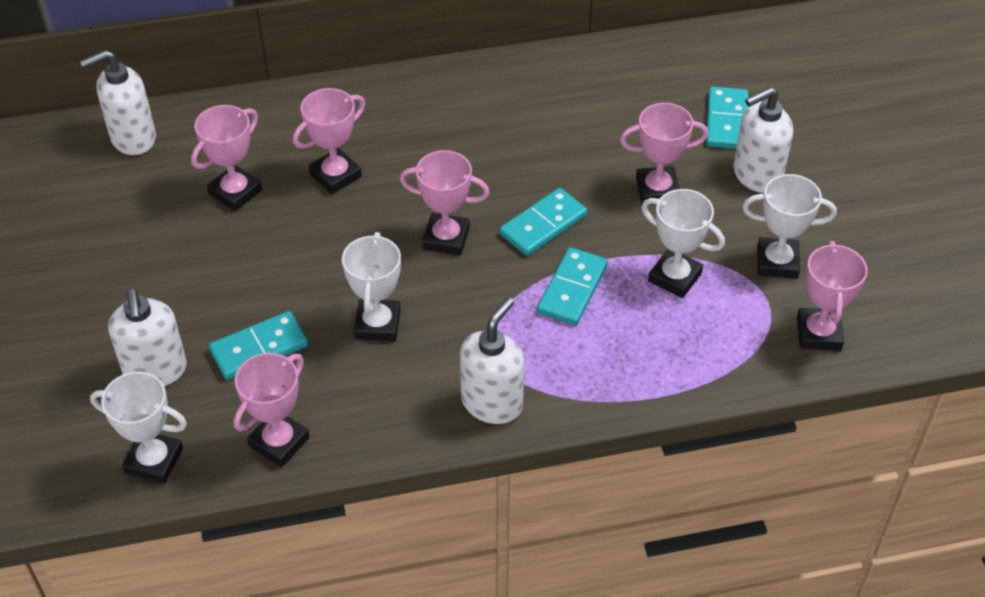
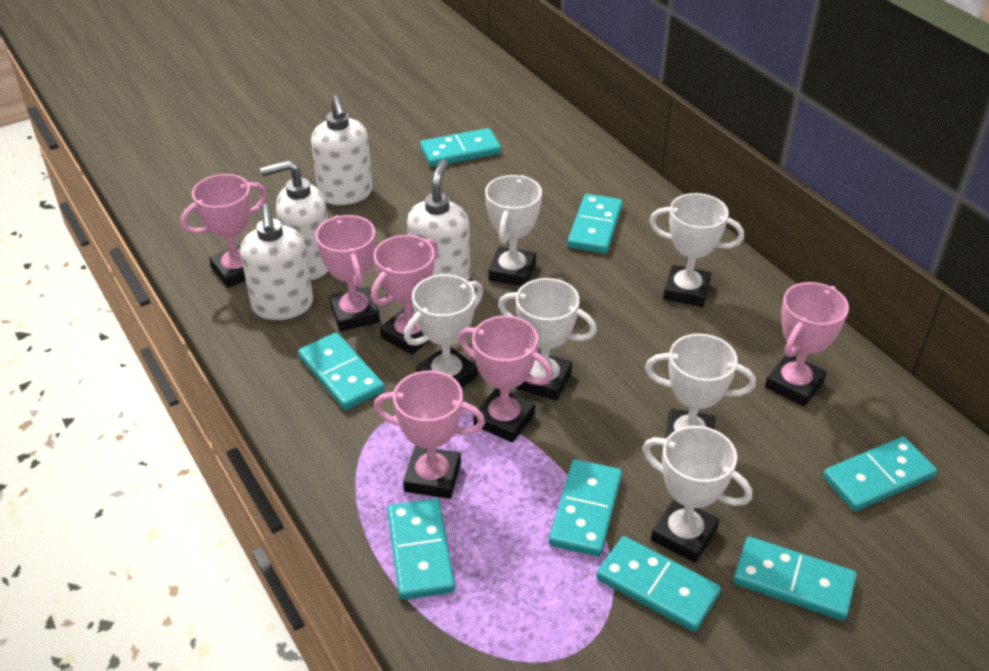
turquoise domino: [209,311,308,380] [500,188,587,256] [537,247,608,325] [706,87,748,149] = 4 -> [298,332,385,410] [387,498,455,600] [420,128,501,167] [549,459,622,557] [567,194,623,254] [596,536,721,632] [733,537,857,621] [823,437,937,511] = 8
white trophy: [90,372,187,484] [342,232,401,341] [642,189,725,298] [742,174,837,279] = 4 -> [404,274,483,388] [485,175,542,286] [498,278,597,401] [642,426,752,563] [645,334,756,439] [649,193,744,307] = 6

